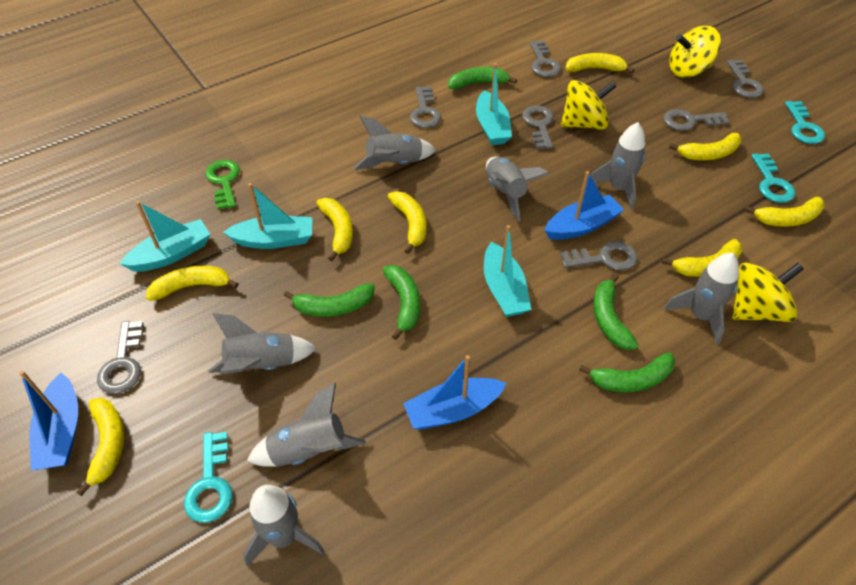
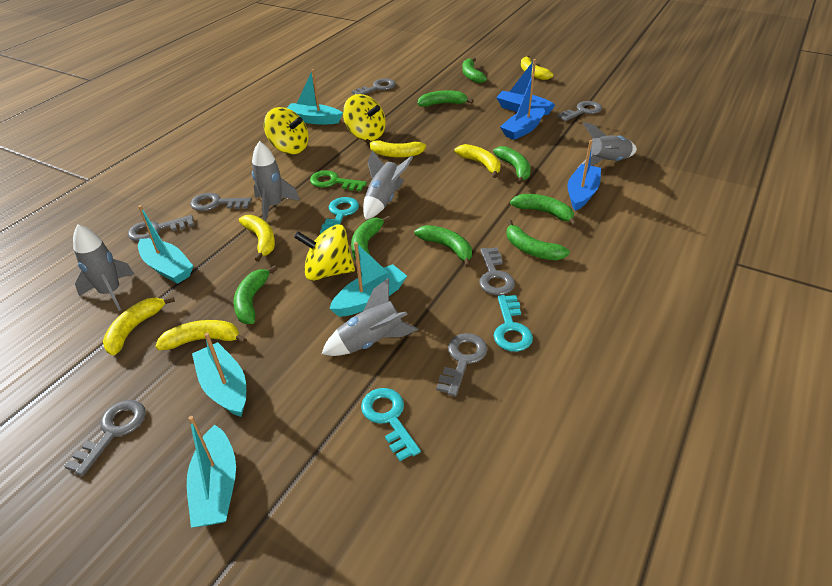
green banana: [284,283,375,317] [383,265,420,340] [449,67,517,90] [579,352,675,392] [593,273,638,350] = 5 -> [234,265,277,324] [351,216,391,261] [414,225,472,267] [417,90,474,107] [462,58,487,83] [493,146,531,184] [507,220,570,260] [510,194,577,226] = 8
grey rocket: [208,313,317,374] [243,485,324,566] [247,383,366,467] [353,116,436,169] [486,157,549,221] [591,122,646,210] [664,253,739,345] = 7 -> [73,225,134,311] [252,141,300,221] [321,278,418,356] [363,150,413,220] [577,122,637,168] = 5
turquoise boat: [120,201,210,272] [223,183,312,249] [476,63,512,145] [484,225,531,317] = 4 -> [138,205,194,284] [187,416,236,527] [192,333,246,417] [287,69,343,124] [329,242,407,317] = 5
yellow banana: [76,398,124,496] [146,266,239,301] [316,198,353,261] [388,191,427,254] [565,53,634,73] [662,239,742,277] [669,133,741,160] [744,197,825,227] = 8 -> [103,296,175,355] [155,320,247,350] [239,215,275,262] [365,139,426,158] [454,144,501,178] [521,55,554,80] = 6

